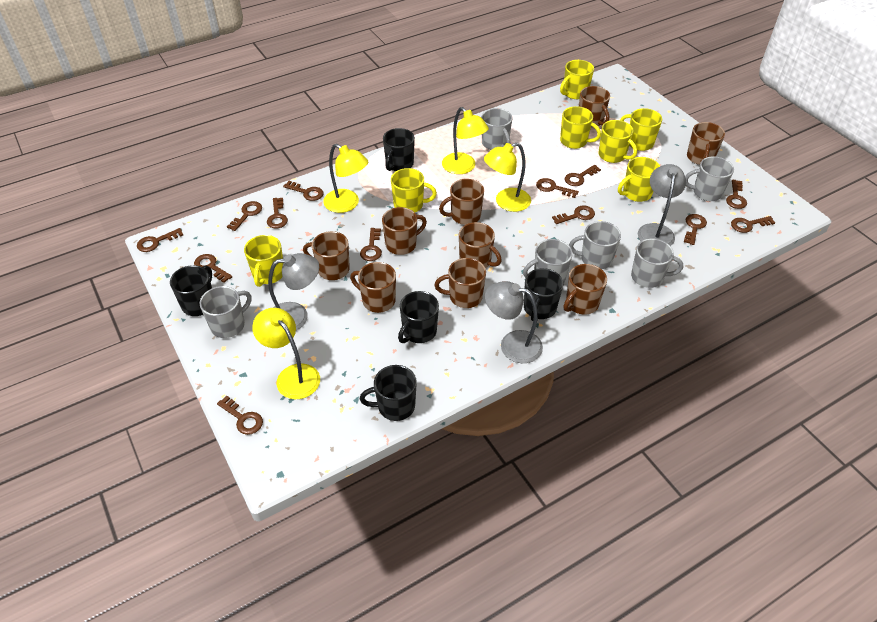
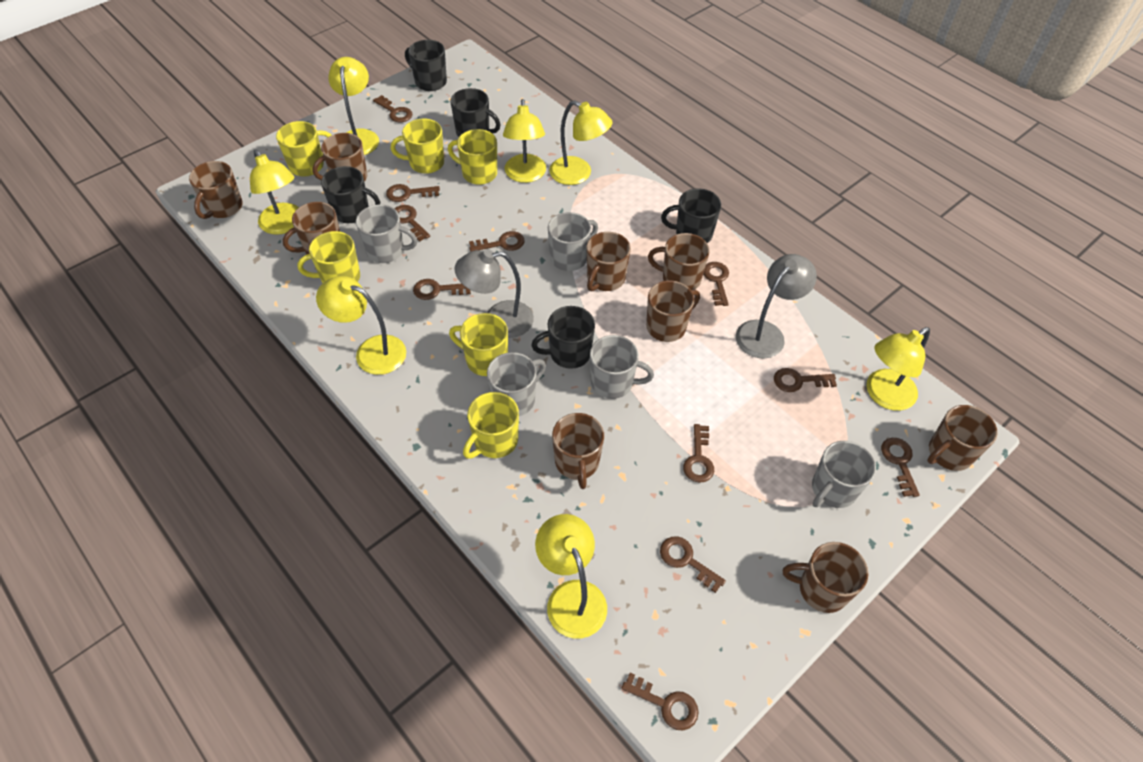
brown key: [137,228,183,252] [194,254,232,283] [217,396,263,435] [227,201,262,231] [267,198,288,228] [283,181,324,201] [360,228,382,261] [536,178,579,198] [552,205,595,224] [565,165,601,186] [684,214,707,245] [726,180,747,209] [731,216,775,233] = 13 -> [373,95,412,122] [386,184,440,202] [394,205,430,242] [413,279,471,300] [469,231,525,252] [622,673,699,730] [660,536,726,593] [683,424,714,483] [703,262,729,306] [774,368,837,392] [881,438,920,497] = 11
grey lamp: [268,253,319,330] [485,281,543,363] [638,164,686,246] = 3 -> [455,249,534,338] [736,254,817,359] = 2
grey mug: [200,286,251,338] [482,108,512,150] [523,239,573,284] [569,221,621,269] [631,239,683,288] [685,156,734,201] = 6 -> [356,204,417,263] [487,352,546,416] [548,212,598,271] [590,335,654,399] [812,441,876,508] = 5
yellow lamp: [252,308,320,399] [323,144,368,213] [442,107,489,174] [484,143,531,212] = 4 -> [250,150,299,235] [316,276,406,375] [328,57,379,155] [503,99,546,183] [535,514,607,639] [549,100,612,185] [866,327,930,411] = 7
yellow mug: [244,235,284,287] [391,168,437,212] [560,60,594,99] [560,106,601,149] [598,120,637,163] [618,157,660,202] [620,108,662,151] = 7 -> [276,121,332,176] [297,231,360,283] [391,119,444,174] [448,129,497,185] [449,313,508,376] [463,392,519,459] = 6

